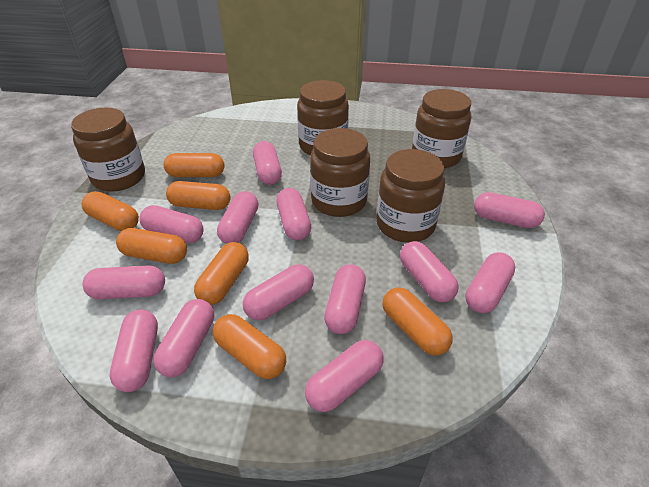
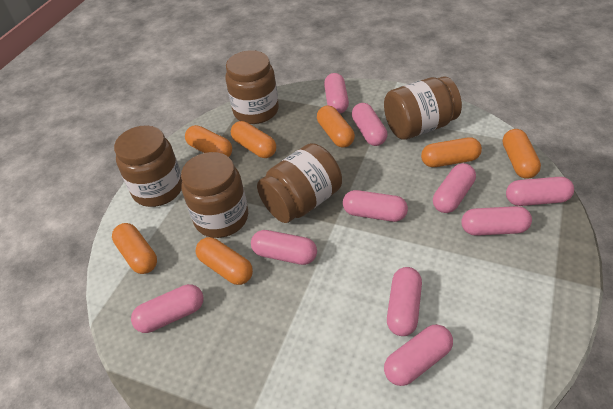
pink capsule: [82,265,165,299] [110,309,158,392] [139,205,204,243] [154,299,214,377] [217,191,259,244] [243,264,314,320] [253,141,282,185] [276,188,311,240] [305,340,384,412] [324,264,366,334] [400,241,459,302] [465,252,515,313] [474,192,545,228] = 13 -> [131,284,204,333] [251,230,317,265] [324,73,349,114] [343,190,408,222] [352,103,387,146] [384,324,453,386] [387,267,422,336] [433,163,476,213] [461,206,532,236] [506,177,574,206] = 10

